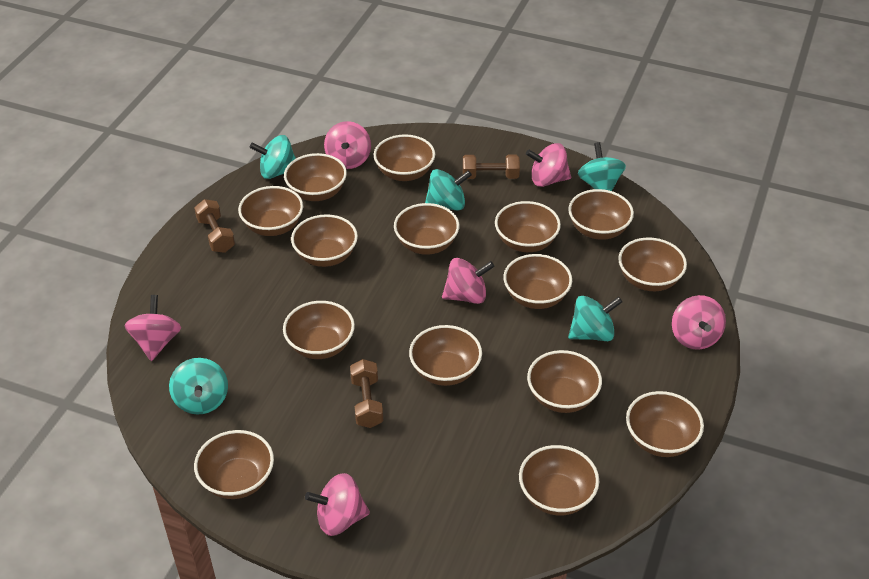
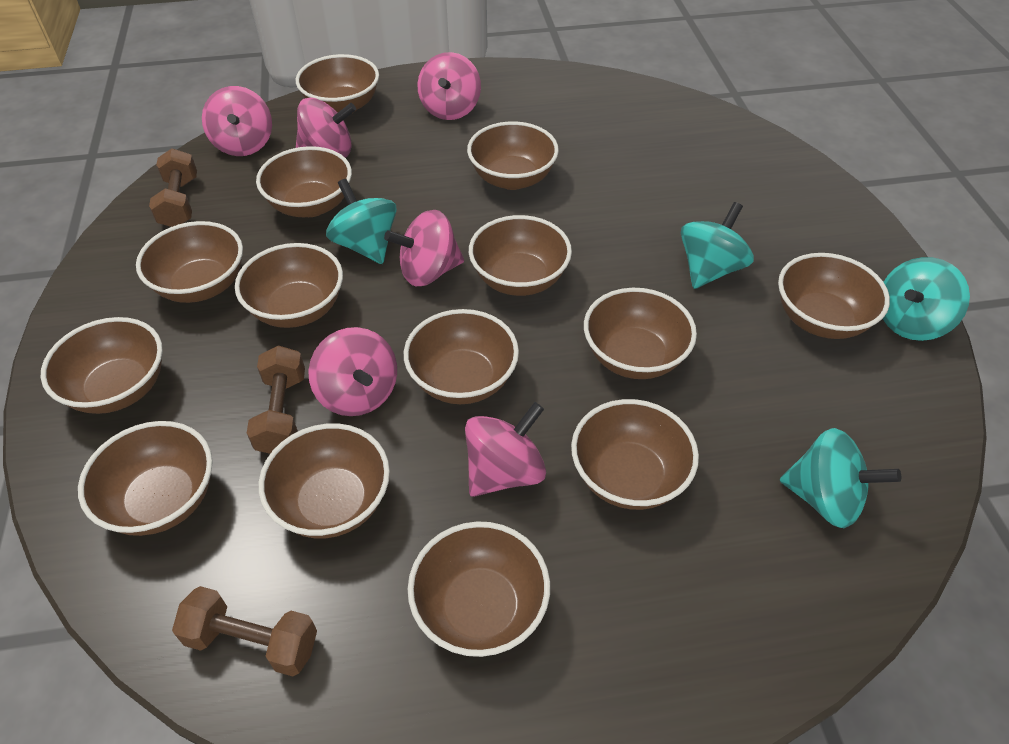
brown bowl: [194,430,274,499] [238,186,303,236] [283,301,355,359] [284,153,347,201] [291,214,358,267] [374,134,435,181] [394,203,460,255] [409,325,482,386] [495,201,561,252] [503,254,572,309] [519,445,599,516] [527,350,602,413] [568,189,634,240] [618,237,687,291] [626,391,704,457] = 15 -> [41,317,163,414] [78,421,213,536] [136,221,243,303] [235,243,343,328] [256,146,352,217] [259,423,390,538] [296,54,379,113] [404,309,519,404] [408,521,550,657] [467,121,559,190] [469,215,572,296] [571,399,699,510] [584,288,697,379] [778,253,890,339] = 14
turquoise spinning top: [169,358,228,414] [250,135,296,179] [425,169,472,211] [568,296,622,341] [578,142,626,191] = 5 -> [326,179,397,264] [681,202,754,289] [780,428,901,528] [883,257,970,341] = 4

